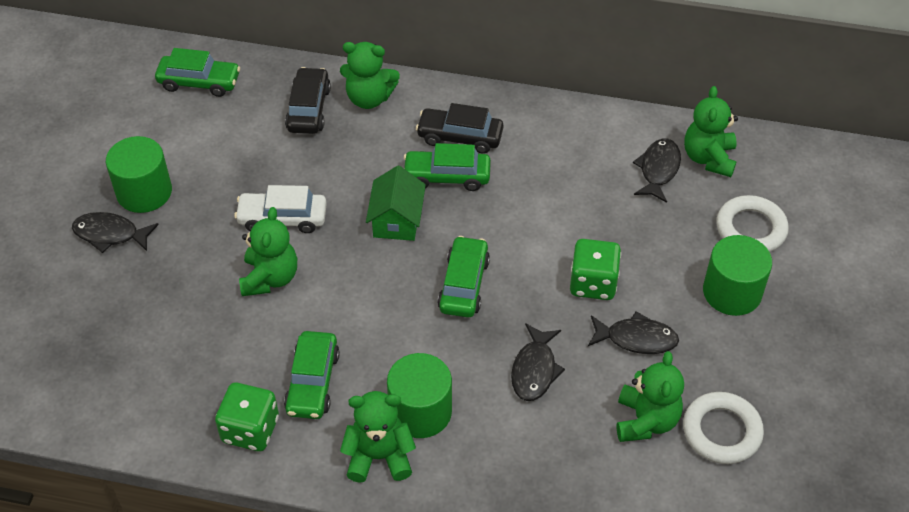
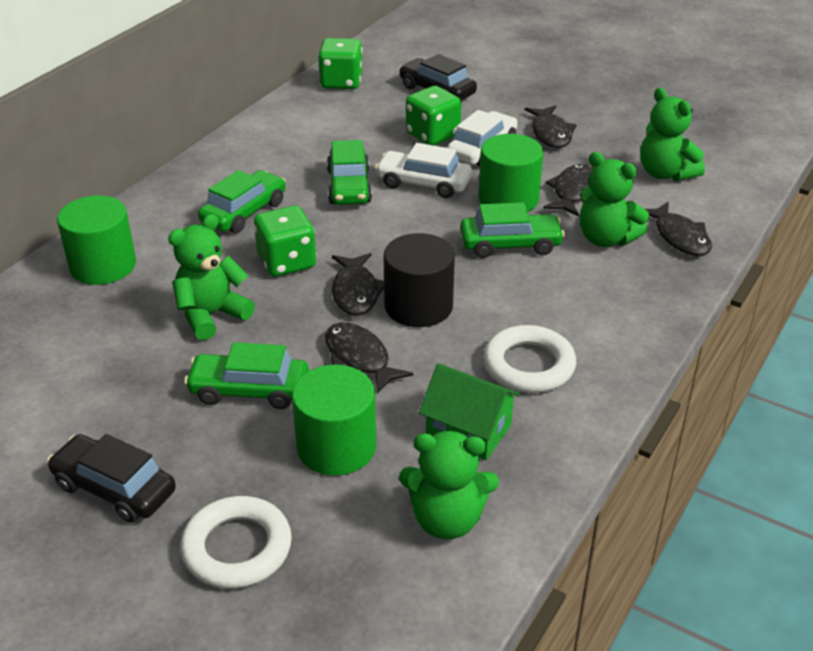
black cylinder: none = 0 -> [383,233,455,327] = 1
black fish: [72,212,159,253] [511,323,565,401] [588,311,679,354] [633,138,681,203] = 4 -> [325,323,413,394] [332,253,384,316] [524,105,576,148] [543,164,594,217] [645,202,712,256] = 5
green dice: [215,383,279,451] [570,239,621,300] = 2 -> [254,206,316,276] [318,38,363,89] [406,86,461,146] = 3
green teddy bear: [239,207,297,296] [340,42,400,109] [340,391,416,483] [617,351,684,442] [684,86,738,177] = 5 -> [168,214,255,340] [399,431,499,539] [580,152,649,247] [641,88,705,181] = 4
white car: [234,185,327,233] = 1 -> [375,143,472,198] [447,110,517,167] = 2

